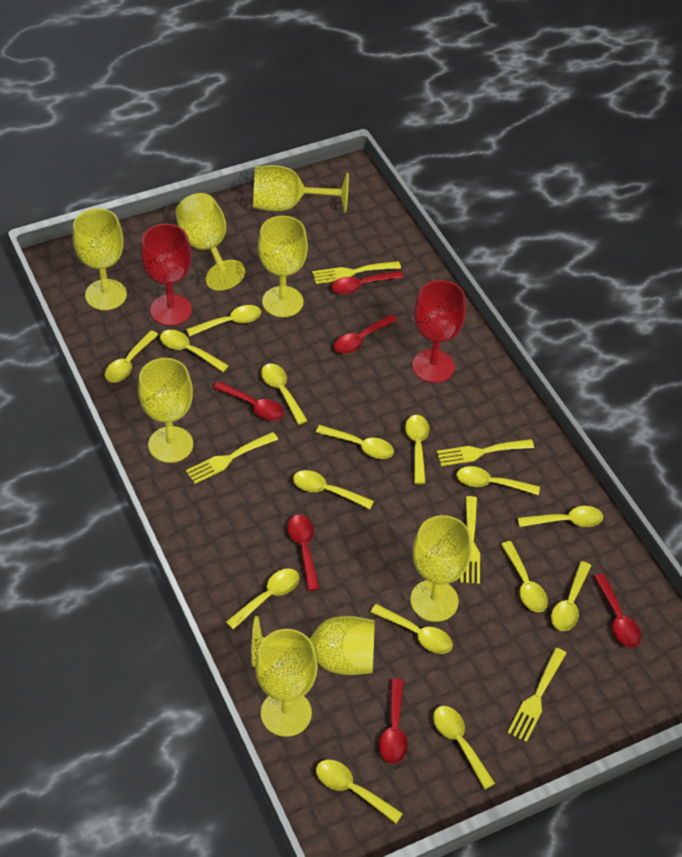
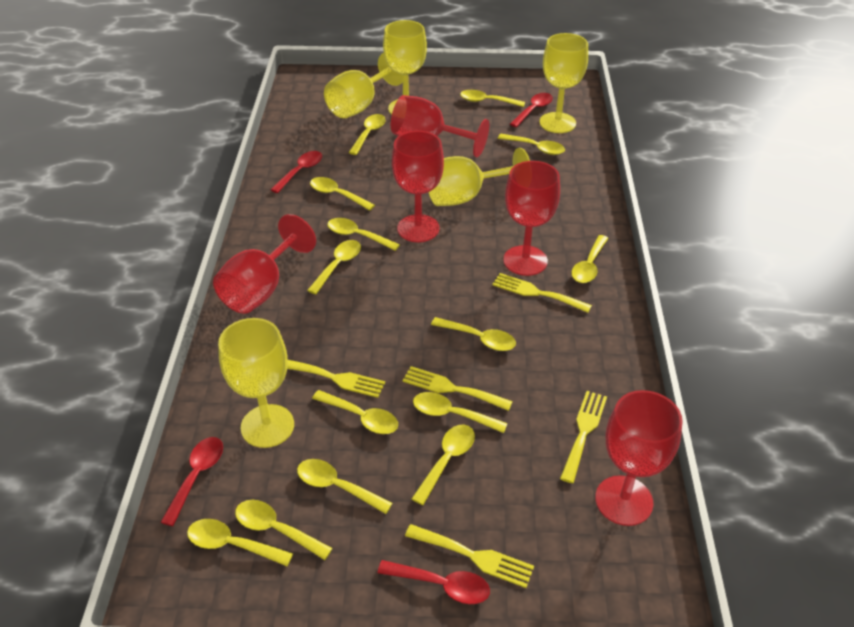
red goblet: [141,224,192,326] [412,280,466,383] = 2 -> [213,214,316,314] [391,95,489,157] [392,131,444,242] [503,161,560,276] [595,390,683,526] = 5
red spoon: [213,381,284,421] [287,515,319,591] [331,271,404,294] [334,314,398,354] [379,679,408,764] [594,573,641,648] = 6 -> [161,437,223,526] [270,151,322,193] [378,560,490,604] [510,93,553,127] = 4
yellow goblet: [73,208,127,310] [138,358,193,463] [176,193,245,291] [251,616,375,675] [253,165,349,213] [255,629,318,737] [258,216,308,317] [410,515,472,622] = 8 -> [218,318,294,448] [324,53,403,118] [383,20,427,115] [428,148,530,206] [539,33,588,133] = 5
yellow spoon: [105,330,158,382] [160,330,229,372] [186,305,261,336] [226,568,299,630] [261,363,308,425] [293,470,374,509] [315,425,394,459] [316,760,403,824] [370,604,453,654] [405,415,429,484] [433,706,495,790] [457,466,540,495] [501,541,548,612] [518,506,603,527] [551,561,591,631] = 15 -> [187,519,293,566] [235,500,333,560] [297,459,393,514] [307,240,361,294] [310,177,375,211] [312,390,398,434] [327,218,400,251] [348,114,386,155] [412,425,475,505] [413,392,508,433] [431,317,516,351] [460,90,525,107] [498,134,565,155] [571,235,609,283] = 14

